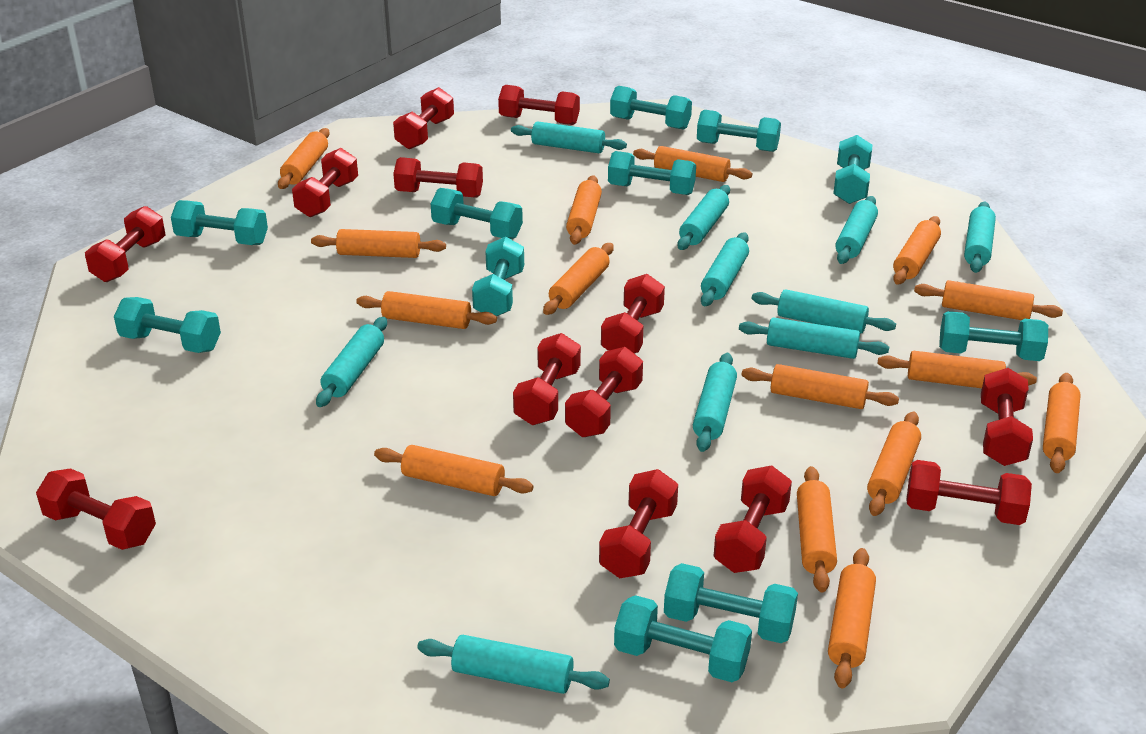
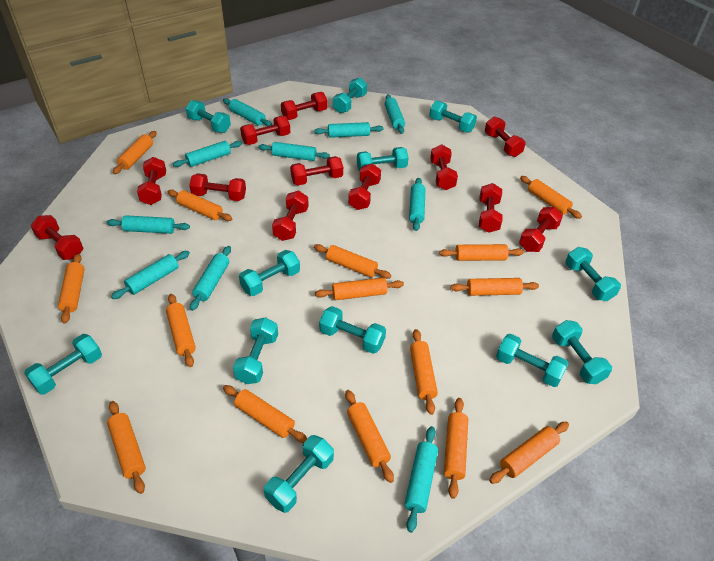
red dumbbell: [36,468,156,550] [85,206,165,282] [292,148,358,217] [393,87,454,149] [393,157,483,198] [498,85,580,125] [513,333,581,425] [565,347,643,437] [599,469,678,578] [601,274,665,353] [714,465,792,573] [906,460,1032,525] [981,368,1033,466] = 13 -> [31,215,83,260] [137,157,166,205] [189,173,246,201] [240,116,290,145] [272,191,309,241] [281,92,327,120] [290,156,343,185] [348,164,381,210] [430,144,458,190] [479,183,503,233] [485,116,526,157] [519,207,563,252] = 12
turquoise dumbbell: [114,297,221,353] [171,200,268,245] [431,188,523,239] [472,236,524,316] [608,151,696,195] [610,86,692,130] [614,595,752,682] [664,563,798,643] [697,110,781,152] [833,135,872,204] [939,311,1048,361] = 11 -> [24,334,102,395] [186,100,231,133] [233,317,278,384] [239,250,300,296] [264,435,334,513] [319,306,386,354] [333,78,367,113] [357,147,409,171] [429,101,477,133] [496,334,569,387] [552,320,612,384] [566,247,621,301] = 12

